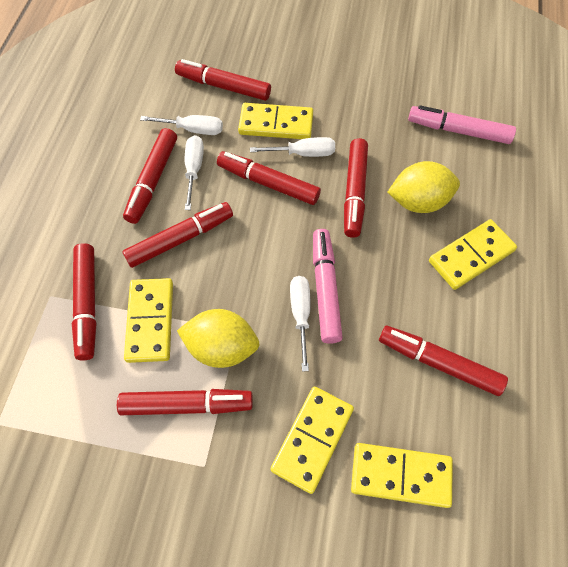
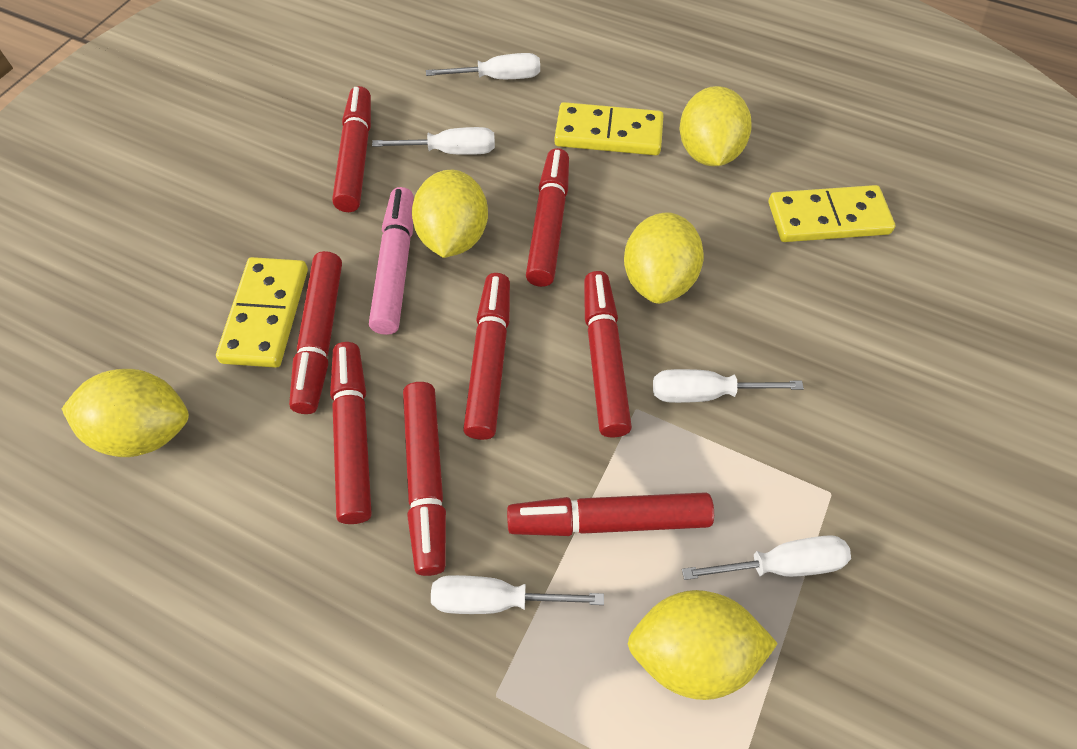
pink marker: [313,229,343,344] [408,105,516,144] = 2 -> [369,187,414,335] = 1
white screwdriver: [140,115,223,135] [185,135,204,210] [250,137,335,157] [290,276,311,372] = 4 -> [372,127,495,155] [426,53,540,79] [431,575,604,614] [653,369,804,403] [682,535,851,580] = 5
yellow domino: [124,278,173,363] [238,103,313,139] [271,387,354,494] [351,443,453,508] [429,219,517,290] = 5 -> [216,257,308,368] [554,102,664,155] [769,185,895,242] = 3
yellow lemon: [177,309,260,368] [387,161,460,213] = 2 -> [62,369,189,457] [412,170,488,258] [624,212,704,304] [628,590,778,700] [680,86,752,166] = 5

